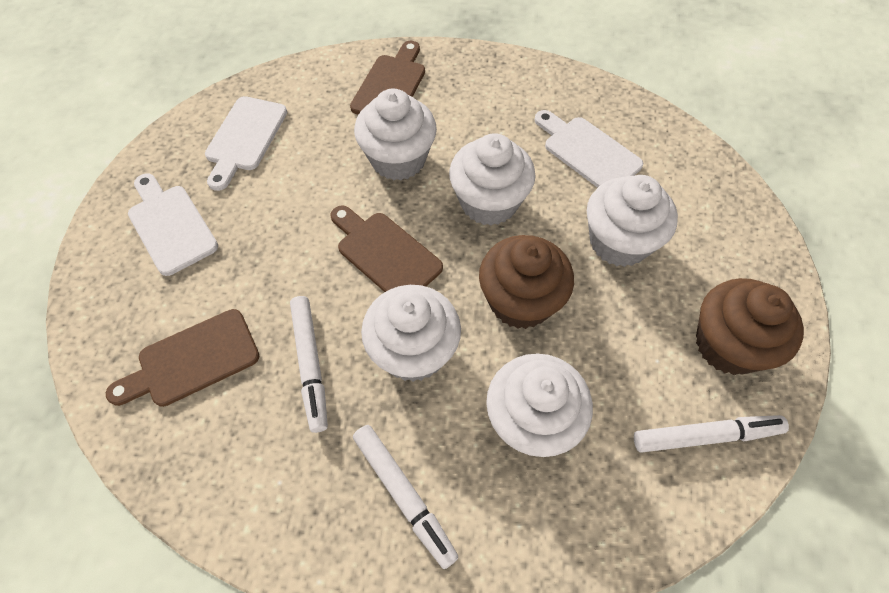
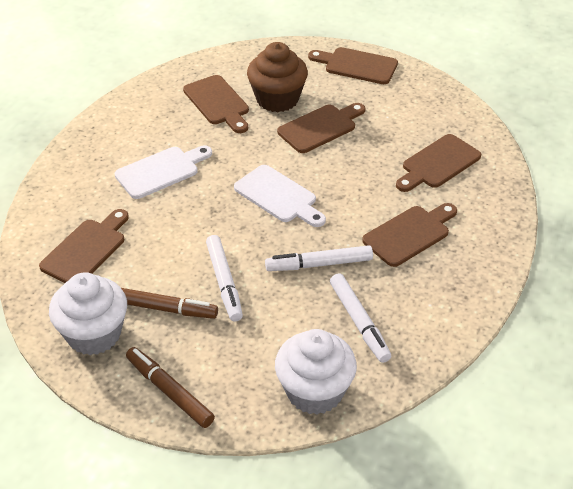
brown cupcake: [479,235,574,329] [696,278,804,375] = 2 -> [247,42,308,112] = 1
brown cutting board: [106,309,259,407] [330,205,443,292] [350,41,425,115] = 3 -> [39,209,129,283] [183,75,249,133] [277,103,365,153] [308,47,398,84] [362,203,457,267] [396,134,481,192] = 6
brown marker: none = 0 -> [121,288,218,319] [126,347,215,428] = 2
white cupcake: [354,88,437,181] [361,285,461,382] [449,133,536,225] [486,354,593,457] [587,175,678,267] = 5 -> [49,272,127,355] [275,329,357,415] = 2
white cutting board: [128,173,218,276] [205,96,287,191] [535,110,643,188] = 3 -> [115,145,212,199] [234,165,326,227] = 2

